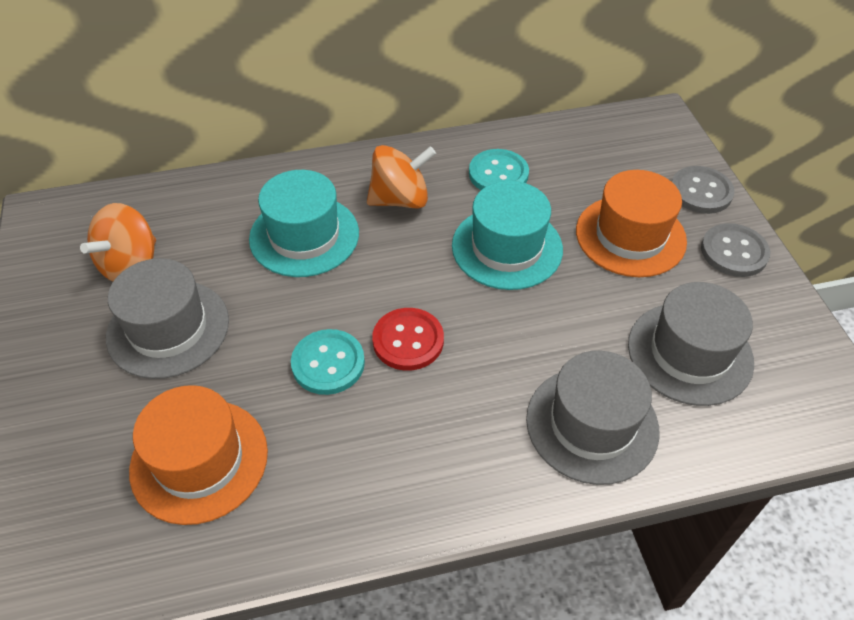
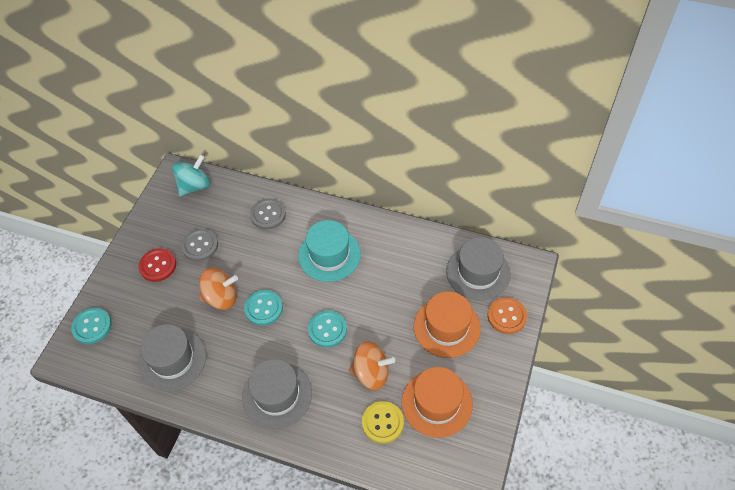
orange button: none = 0 -> [488,297,527,334] = 1
turquoise button: [291,329,365,395] [469,149,529,190] = 2 -> [71,308,112,344] [244,290,283,326] [308,310,347,348] = 3
turquoise hat: [249,170,359,277] [452,181,563,290] = 2 -> [298,220,361,282] = 1
turquoise spinning top: none = 0 -> [172,154,210,197] = 1
yellow button: none = 0 -> [362,401,404,444] = 1

